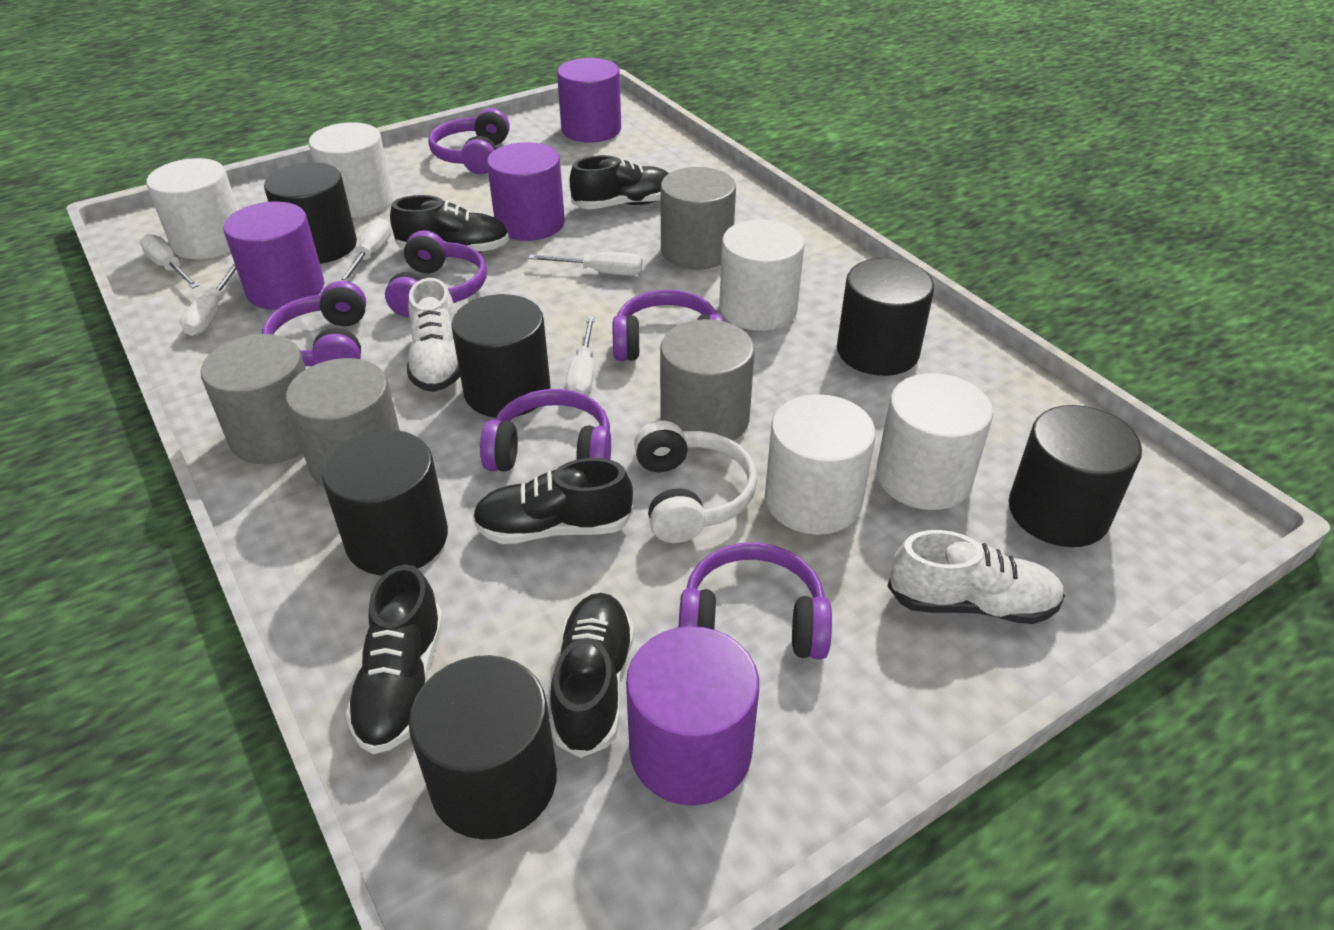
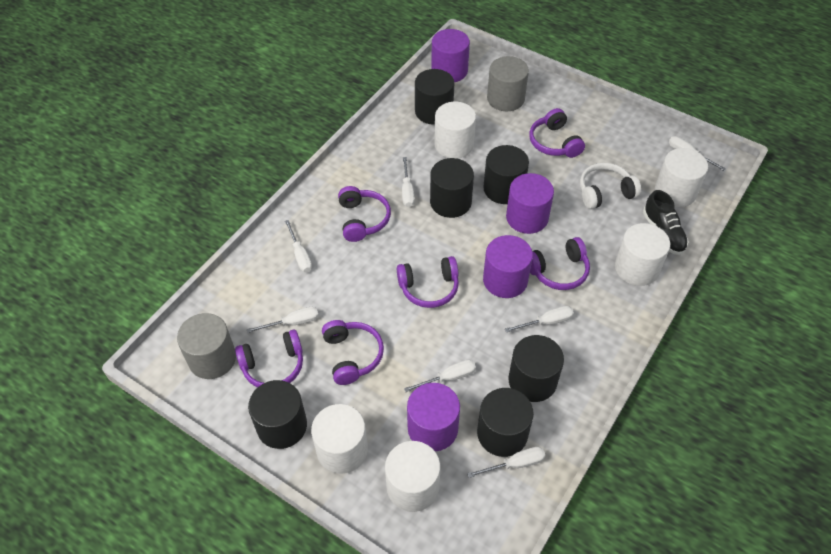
black shoe: [346,565,443,754] [390,195,509,253] [472,458,633,544] [550,593,634,758] [570,155,669,209] = 5 -> [643,190,688,255] = 1
grey cylinder: [201,334,306,464] [286,358,400,487] [660,319,755,441] [661,167,736,269] = 4 -> [177,313,236,379] [487,56,529,111] = 2
white screwdriver: [140,234,199,289] [180,263,236,336] [340,218,391,281] [528,252,643,275] [566,316,595,396] = 5 -> [247,307,319,333] [285,220,312,272] [402,157,415,207] [404,360,476,392] [467,447,545,478] [505,306,574,333] [669,136,726,171] = 7
white shoe: [407,278,460,392] [887,530,1065,624] = 2 -> none = 0

